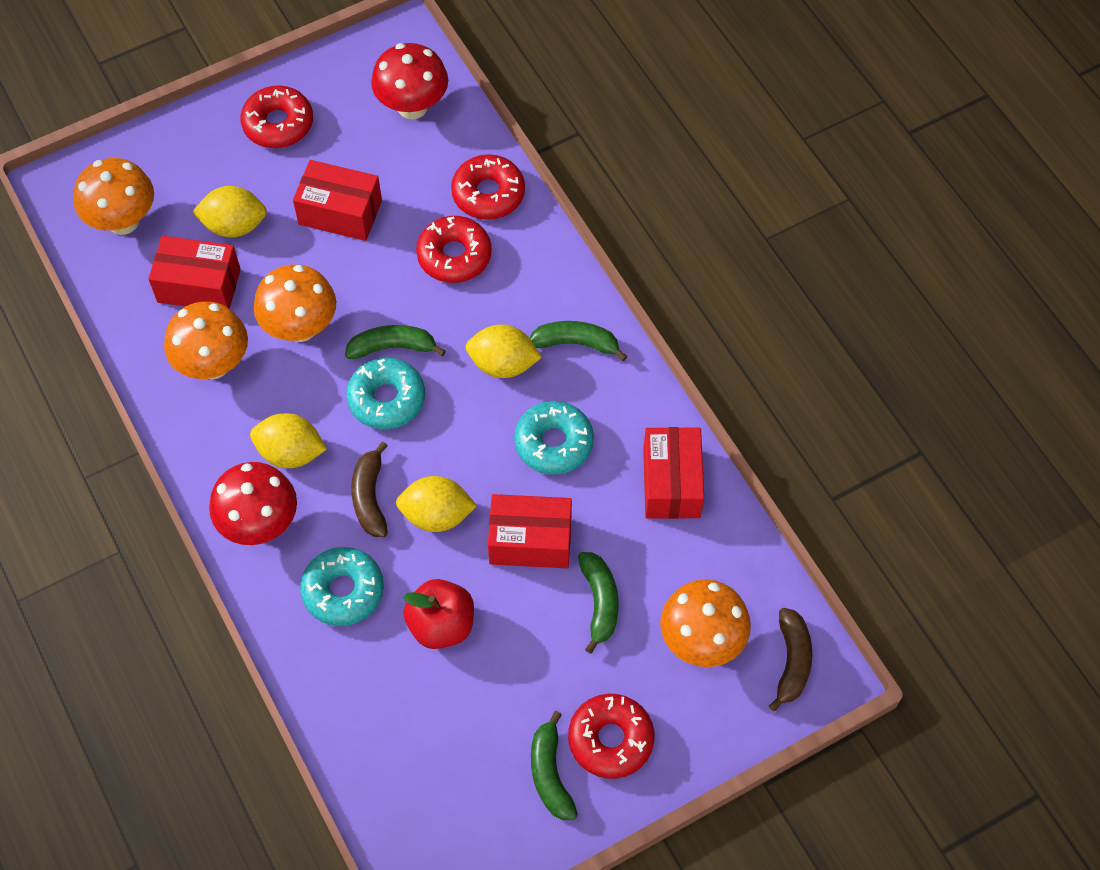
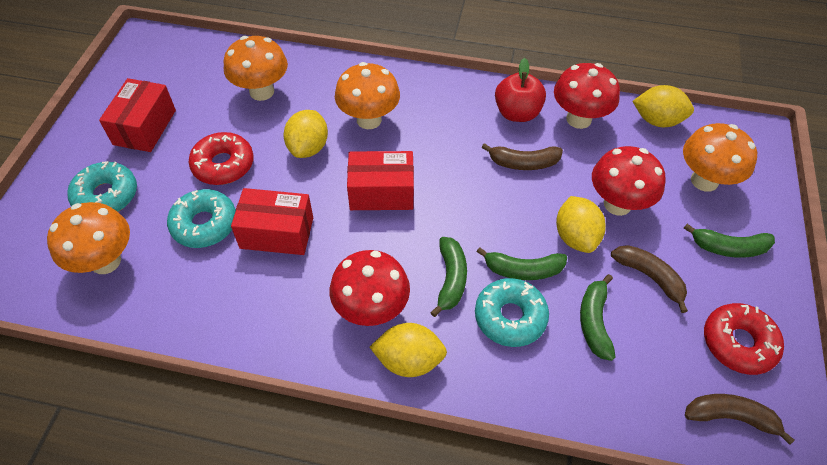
brown banana: [351,442,388,537] [769,608,812,711] = 2 -> [481,143,563,170] [611,245,688,313] [685,394,795,445] = 3
red box: [148,236,241,309] [293,160,382,241] [488,494,572,568] [643,427,704,519] = 4 -> [99,78,176,152] [231,188,313,255] [347,151,414,210] = 3
red donut: [241,85,313,148] [416,216,492,283] [451,154,525,220] [568,694,654,779] = 4 -> [189,132,254,185] [704,303,784,375] = 2
red mushroom: [209,462,297,545] [371,43,448,119] = 2 -> [329,250,410,326] [554,63,620,129] [592,146,666,216] = 3

